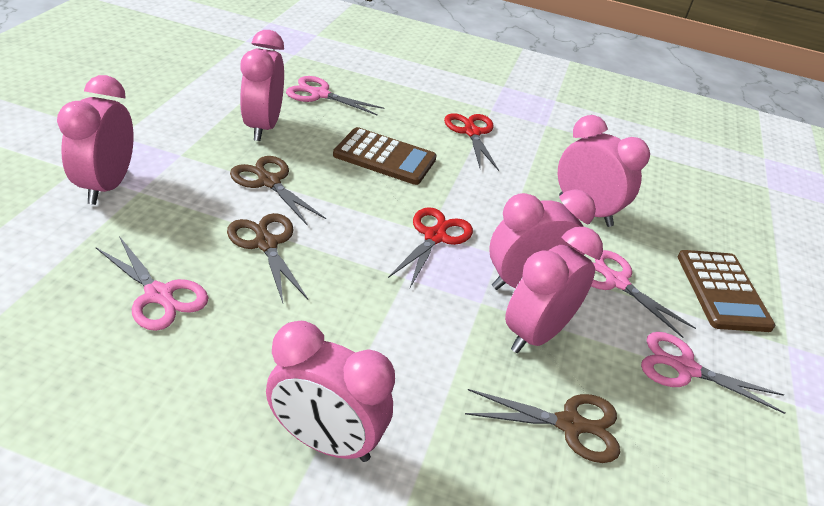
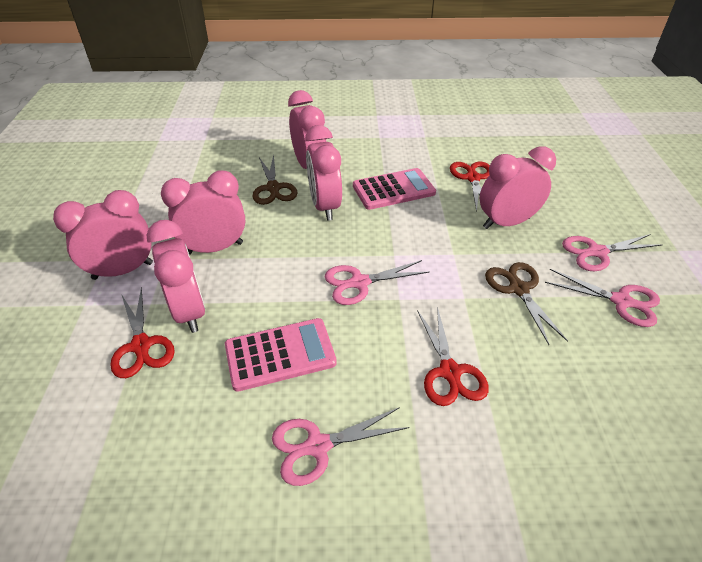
brown calculator: [333,127,437,185] [677,250,775,332] = 2 -> none = 0
brown scissors: [227,213,308,303] [230,156,326,226] [465,389,620,463] = 3 -> [252,154,298,205] [485,262,568,345] = 2
pink calculator: none = 0 -> [225,318,337,392] [353,168,436,210] = 2
red scissors: [388,207,473,288] [444,113,499,171] = 2 -> [110,287,175,378] [417,307,489,406] [450,162,490,212] = 3

